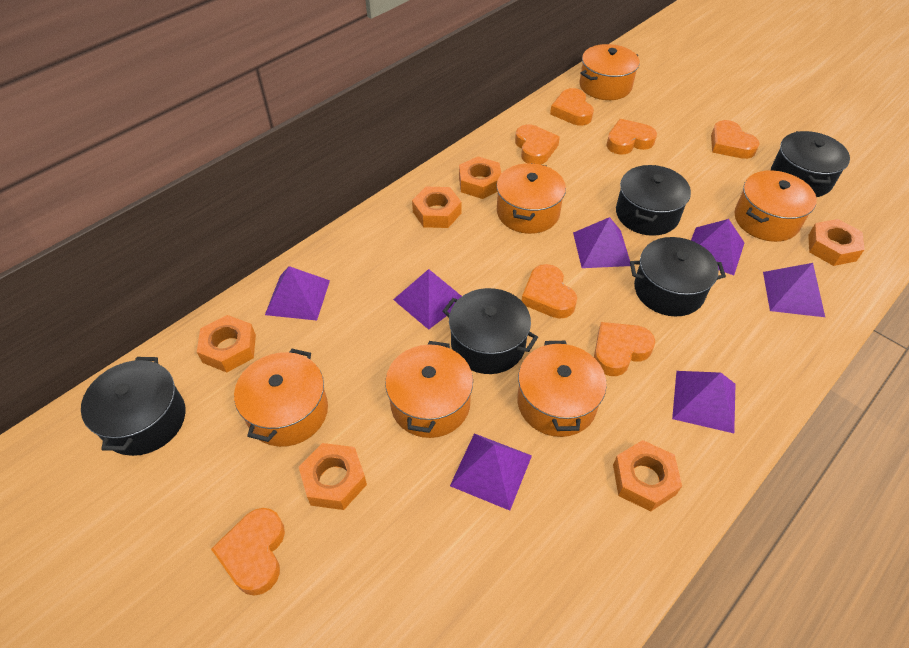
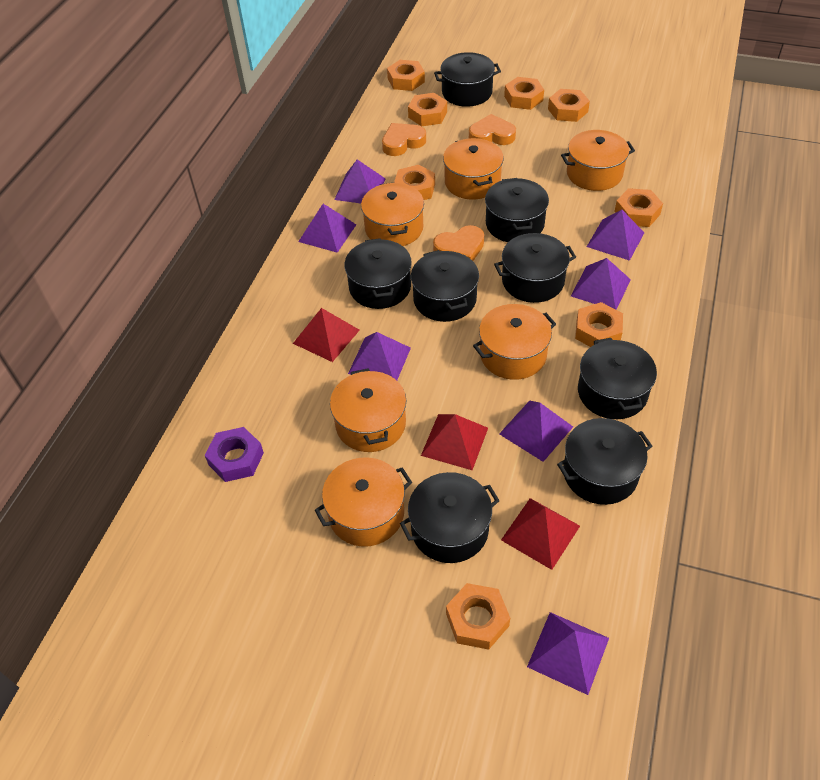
black pot: [81,357,186,456] [443,288,538,374] [616,165,691,236] [630,237,726,317] [771,131,850,197] = 5 -> [344,238,412,309] [400,472,500,563] [411,250,479,322] [434,52,501,107] [485,178,549,242] [494,233,576,303] [557,418,652,505] [578,338,657,419] = 8
orange heart: [211,508,285,596] [515,125,560,165] [522,264,577,319] [550,88,594,125] [594,322,655,376] [606,119,657,155] [711,120,760,159] = 7 -> [382,123,426,156] [433,225,484,261] [469,114,516,145] = 3
orange nut: [197,315,256,373] [299,443,367,510] [412,187,462,228] [459,156,502,199] [613,440,682,512] [808,219,865,266] = 6 -> [387,60,425,91] [394,165,435,200] [408,93,447,127] [446,583,510,650] [504,77,544,110] [548,89,590,122] [575,302,623,347] [614,188,663,227] = 8
purple nut: none = 0 -> [205,427,264,482] = 1
red pyramid: none = 0 -> [293,308,359,362] [421,414,488,470] [501,498,580,570] = 3

